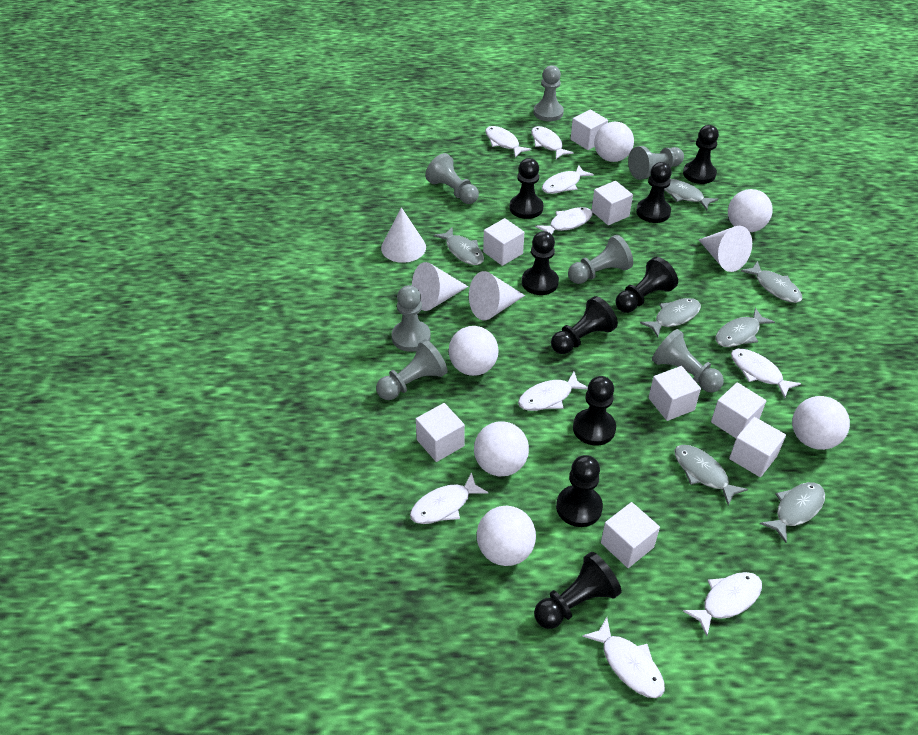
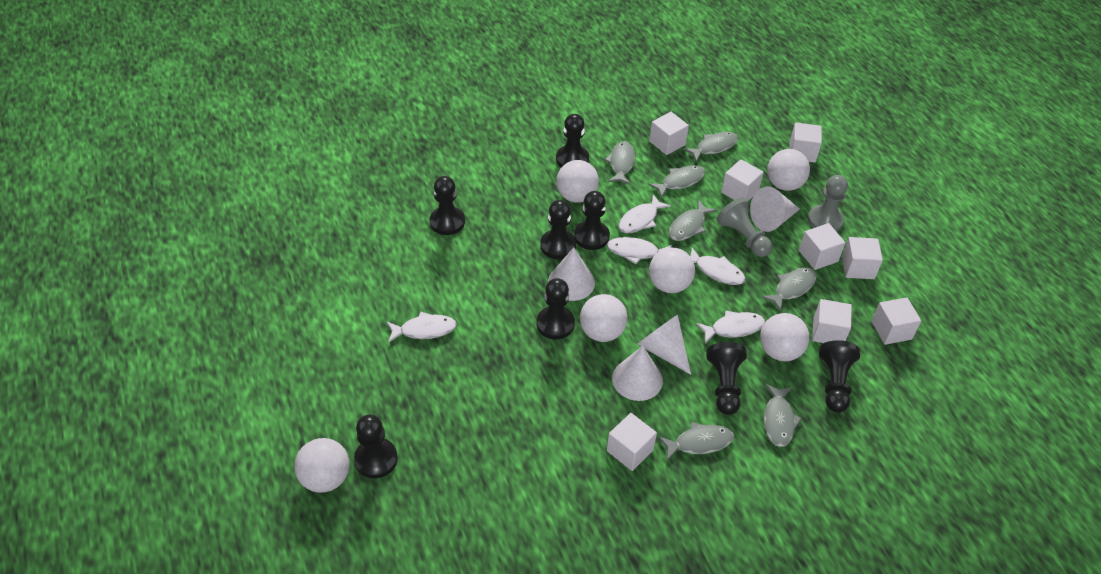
black pawn: [510,158,543,219] [522,231,559,295] [534,552,622,629] [551,296,618,354] [556,455,603,527] [573,376,616,445] [615,257,678,313] [636,162,672,223] [683,125,719,184] = 9 -> [354,415,398,478] [430,176,465,235] [536,278,575,339] [540,200,576,259] [556,114,589,168] [574,191,610,250] [706,342,747,415] [819,340,860,413] = 8
grey pawn: [376,339,448,400] [392,285,431,352] [425,153,479,204] [534,65,564,121] [568,235,633,284] [628,146,684,180] [652,329,724,392] = 7 -> [717,198,772,257] [808,175,848,232] = 2
white fish: [410,472,489,524] [485,126,531,157] [518,372,588,411] [531,126,574,159] [535,207,593,235] [542,165,594,194] [582,617,665,698] [683,572,762,636] [731,349,801,398] = 9 -> [387,312,457,343] [607,237,672,264] [619,194,671,233] [690,247,746,285] [696,310,765,343] = 5

